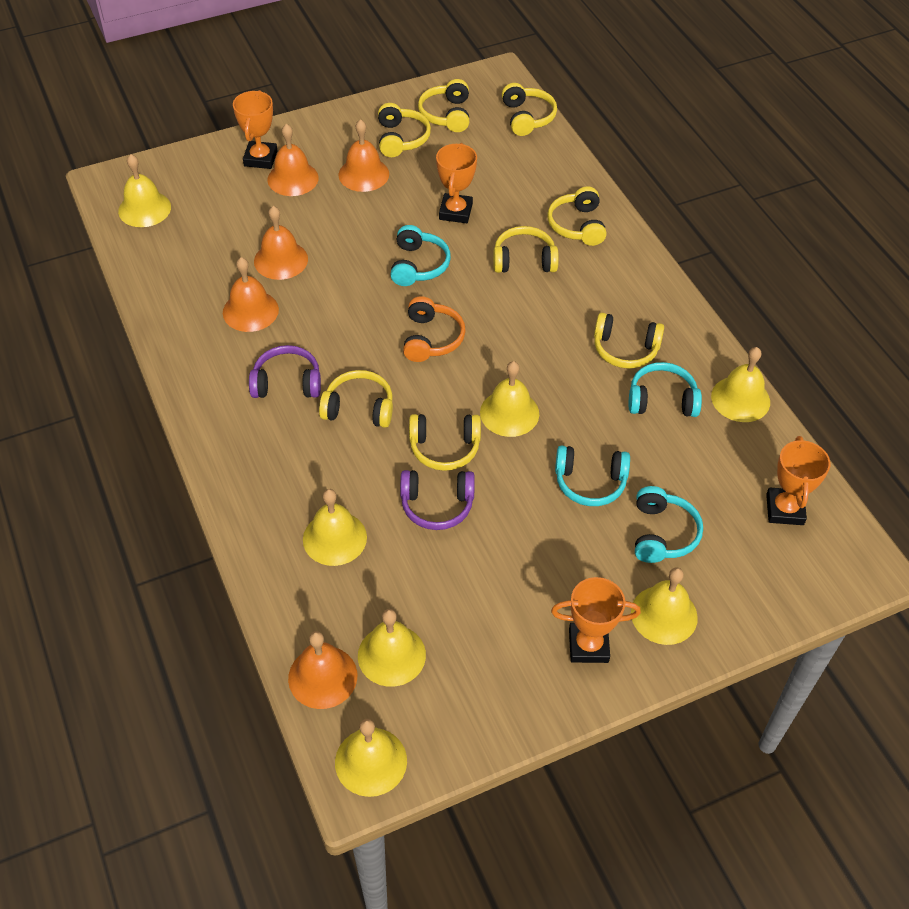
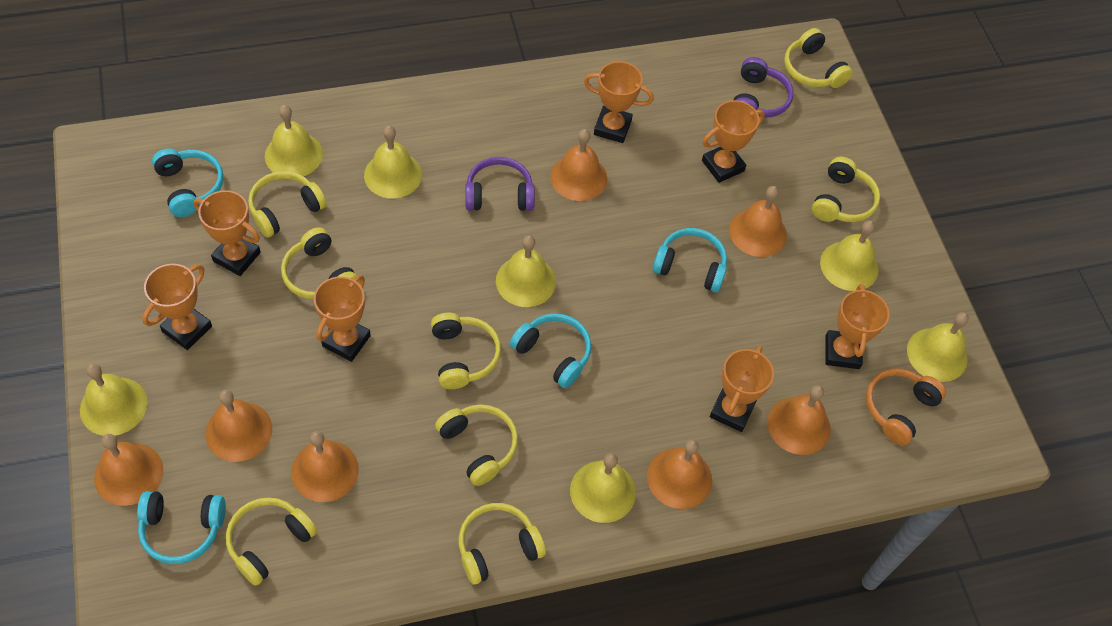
orange bell: [223,257,279,332] [254,206,308,280] [268,124,319,196] [288,631,357,709] [339,119,389,192] = 5 -> [94,434,163,506] [206,390,272,462] [291,431,359,502] [550,129,607,201] [647,439,712,509] [729,186,787,257] [767,385,831,455] = 7
orange trophy: [233,90,277,169] [436,143,477,223] [551,577,641,663] [766,436,830,525] = 4 -> [142,264,212,350] [193,190,261,276] [314,275,371,362] [584,61,654,143] [702,100,765,183] [710,346,774,432] [826,284,890,369] = 7

